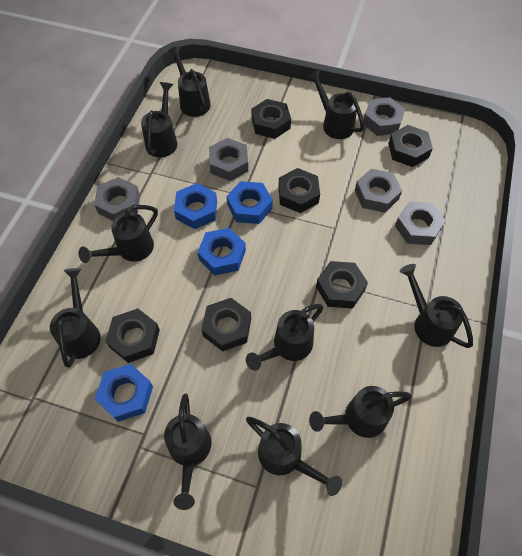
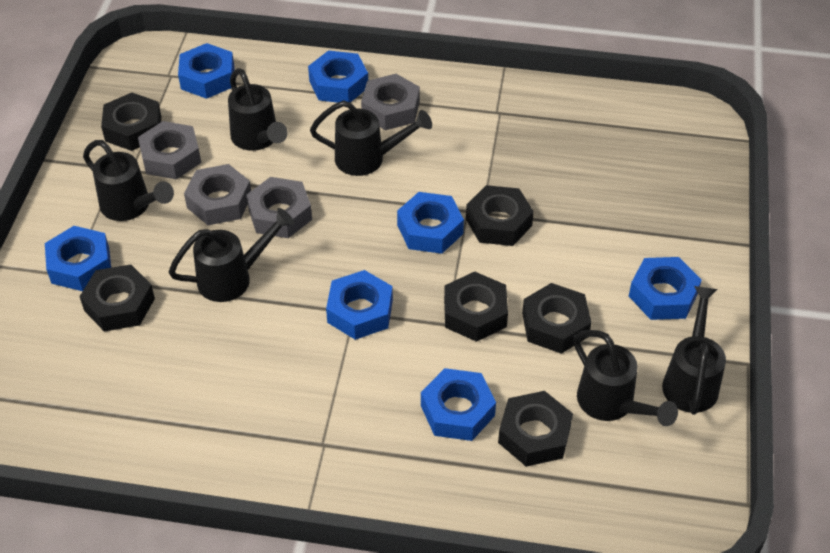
black watering can: [50,268,101,368] [78,205,158,263] [141,82,177,157] [164,393,212,510] [168,46,211,117] [246,304,324,371] [246,417,342,496] [308,70,365,139] [309,386,412,438] [400,264,473,348] = 10 -> [83,140,174,221] [169,208,294,302] [228,68,288,151] [310,100,432,176] [573,330,678,426] [662,286,726,415] = 6
blue nut: [95,364,153,422] [174,183,217,229] [197,228,246,275] [227,181,273,224] = 4 -> [45,226,111,291] [178,43,234,99] [308,50,368,103] [326,270,393,340] [397,192,464,254] [421,368,496,441] [629,257,702,320] = 7
grey nut: [94,177,140,221] [209,138,248,181] [355,169,402,213] [364,97,405,136] [395,201,446,245] = 5 -> [138,121,201,180] [184,164,251,225] [246,177,312,238] [361,74,420,130] = 4

